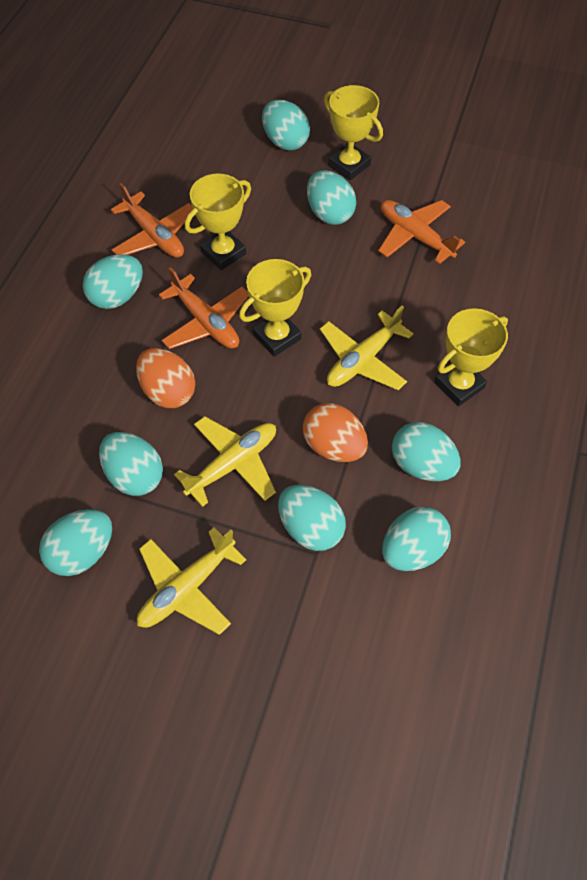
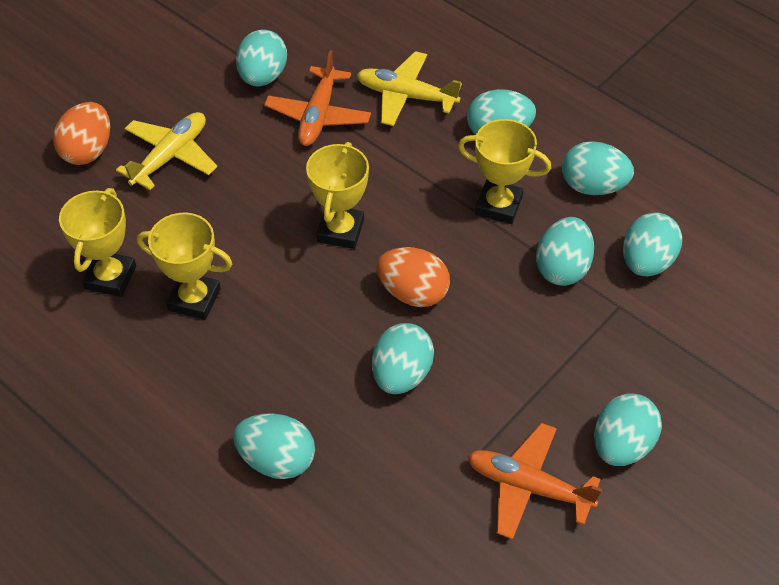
orange plane: [111,183,193,258] [159,267,249,349] [378,200,465,264] = 3 -> [264,50,371,146] [467,423,602,540] = 2
yellow plane: [137,527,246,635] [174,416,276,507] [320,306,413,390] = 3 -> [116,112,217,190] [357,51,462,126] = 2

